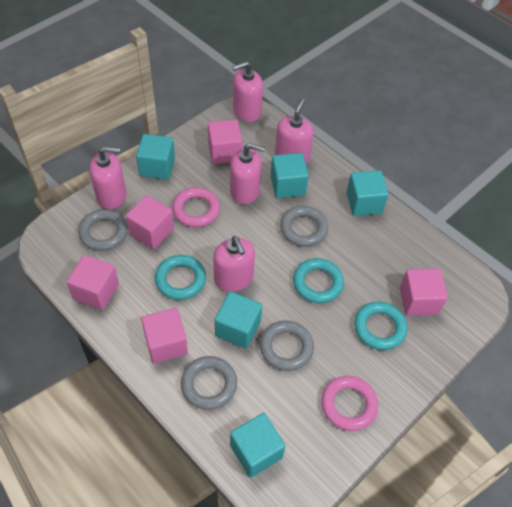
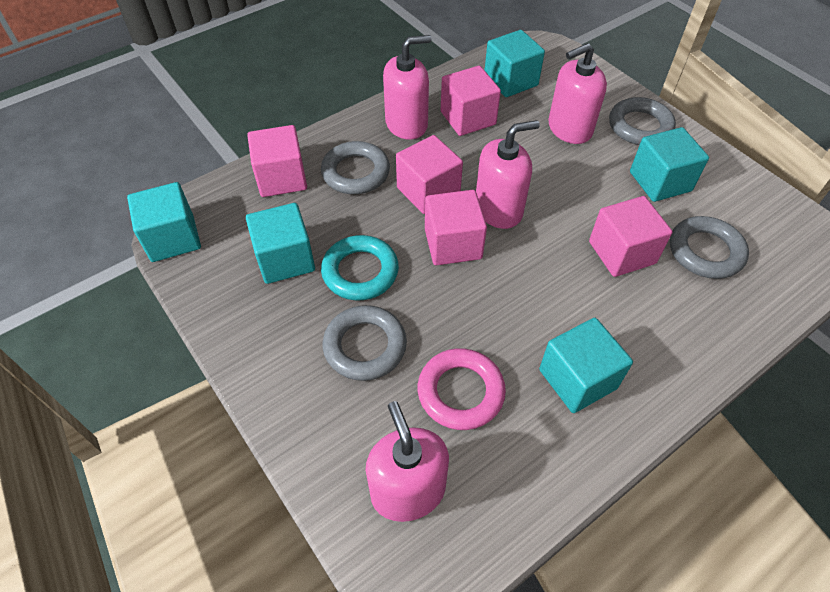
pink ring: [172,187,220,227] [321,376,378,431] = 2 -> [418,348,506,430] = 1
pink soap dispenser: [89,147,126,209] [213,236,255,292] [230,143,265,204] [232,61,263,122] [275,98,314,164] = 5 -> [366,401,449,522] [383,35,431,140] [476,120,540,229] [548,43,607,144] = 4
turquoise ring: [155,255,206,300] [293,258,344,303] [354,302,407,350] = 3 -> [321,235,399,300] = 1

